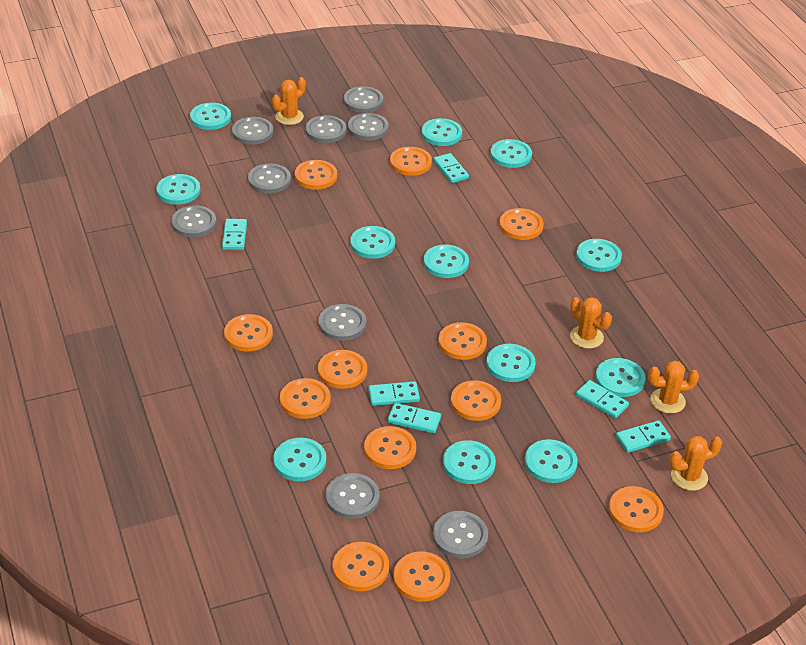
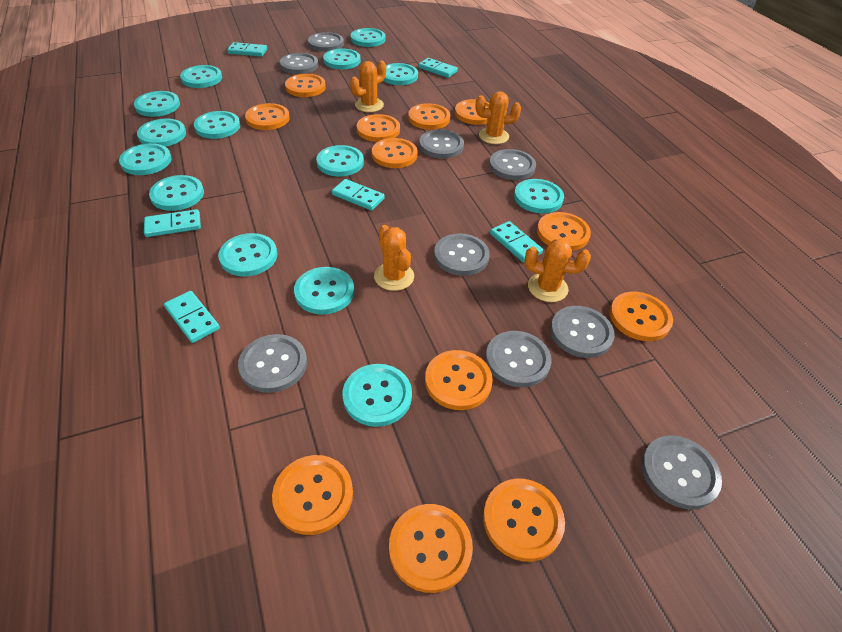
turquoise button: [156,174,200,205] [190,103,231,130] [273,438,326,481] [350,226,395,259] [422,118,462,146] [424,244,469,278] [443,440,496,484] [486,344,536,382] [490,139,532,168] [525,439,577,483] [576,239,622,272] [595,358,646,397] = 12 -> [119,143,172,175] [134,91,180,117] [137,119,186,147] [149,175,204,211] [180,65,222,88] [194,111,240,139] [218,233,277,276] [294,267,354,314] [316,145,364,176] [323,48,361,69] [342,364,412,427] [351,28,386,47] [383,63,418,85] [514,179,564,213] = 14

